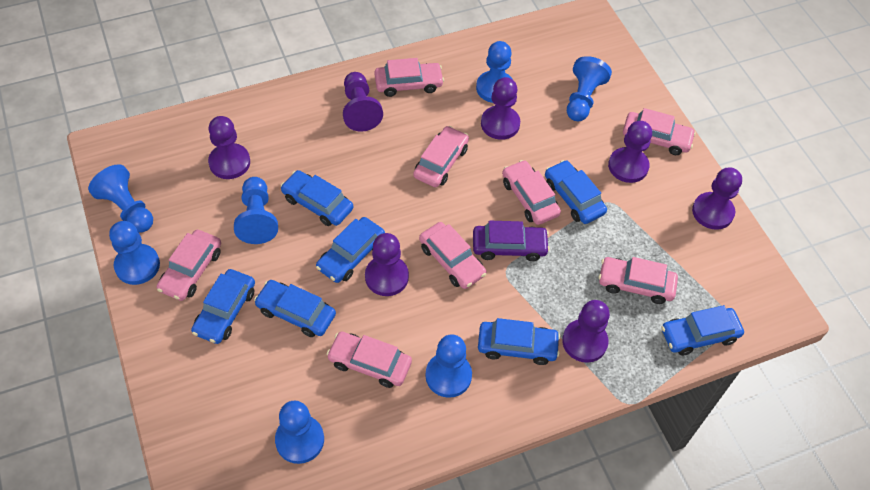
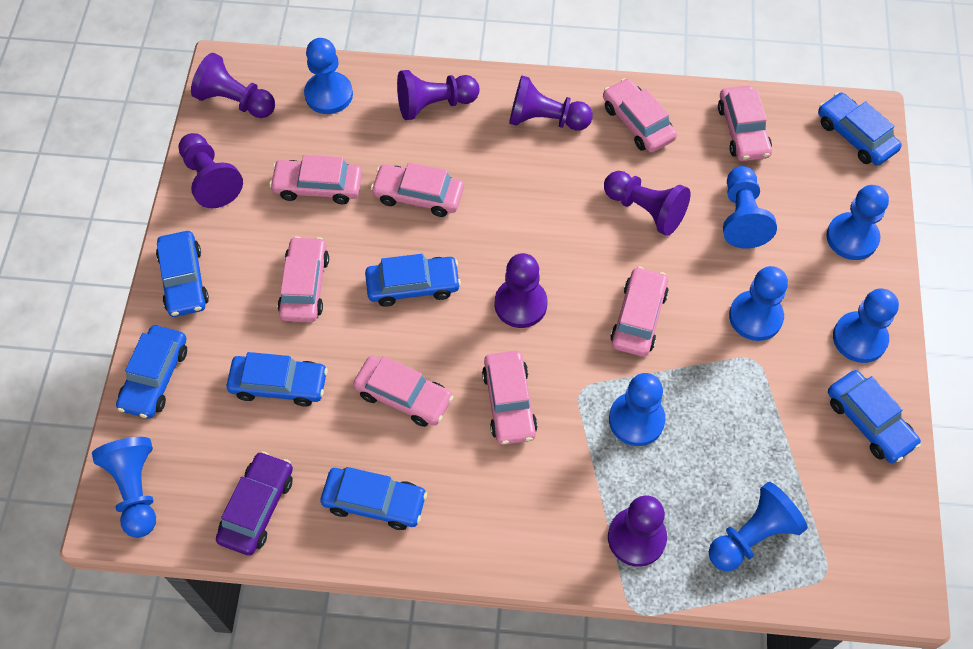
blue pawn: [88,164,153,233] [109,221,160,285] [234,177,278,244] [275,401,324,464] [425,334,472,398] [476,41,513,103] [567,56,612,121] = 7 -> [92,437,156,538] [304,38,353,114] [609,373,665,446] [709,482,808,571] [723,166,777,248] [729,266,788,341] [826,185,889,260] [833,288,899,363] = 8

